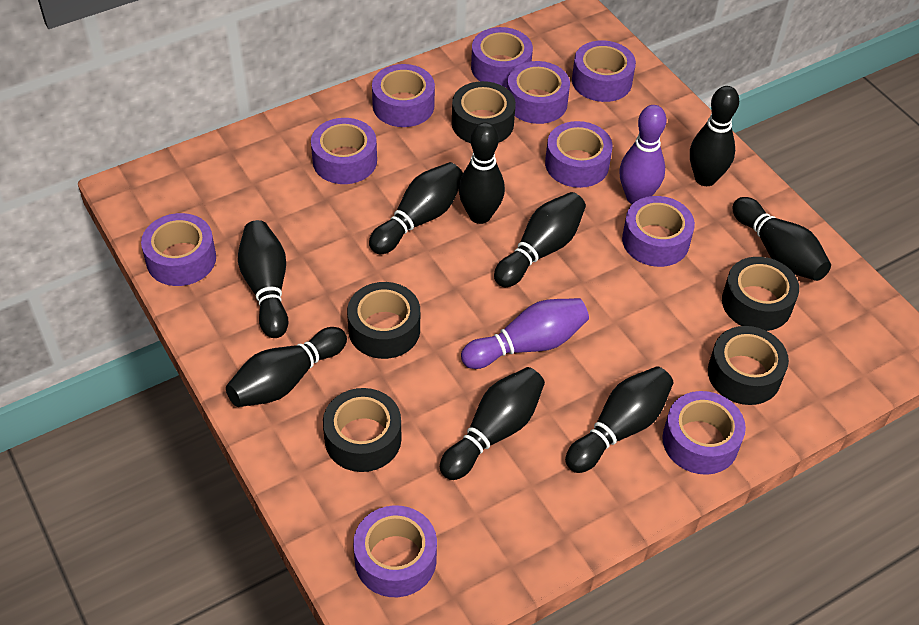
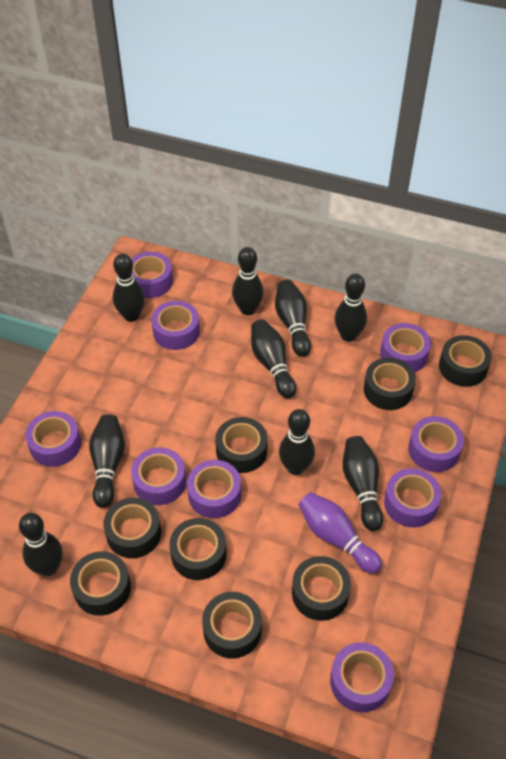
black tape: [323,388,402,472] [347,282,420,359] [452,81,516,143] [708,326,789,405] [722,257,799,331] = 5 -> [70,551,131,616] [104,497,161,558] [169,518,227,580] [202,592,262,659] [215,417,268,473] [292,556,351,621] [364,358,416,410] [439,335,492,387] = 8
purple bowling pin: [461,298,589,369] [619,105,666,204] = 2 -> [299,492,382,574] = 1
purple tape: [141,213,216,286] [311,118,377,184] [353,505,437,597] [372,64,435,127] [471,27,533,88] [507,61,570,124] [545,121,612,188] [572,41,636,102] [622,196,695,267] [662,391,746,475] = 10 -> [25,411,81,467] [131,252,173,298] [131,447,186,505] [151,301,200,350] [187,460,241,518] [330,642,394,712] [380,323,431,373] [384,468,442,528] [408,416,464,472] = 9

